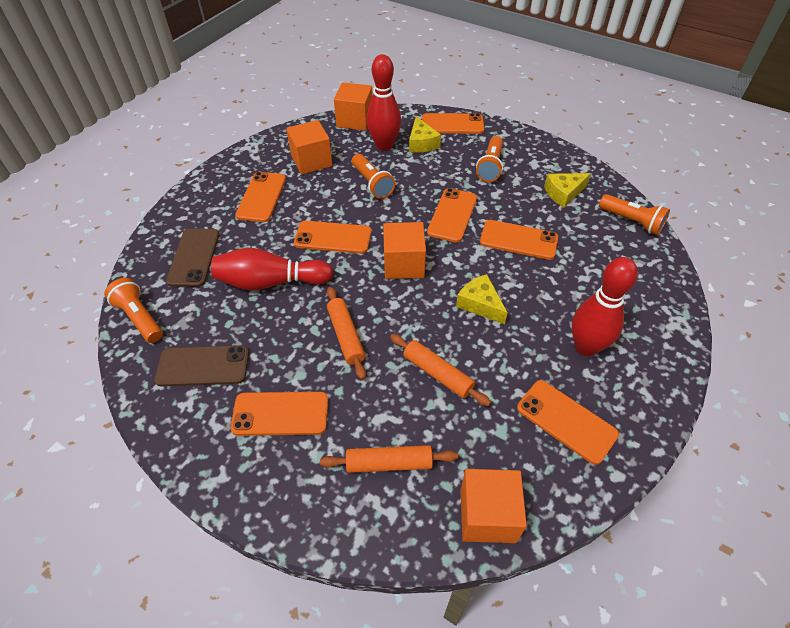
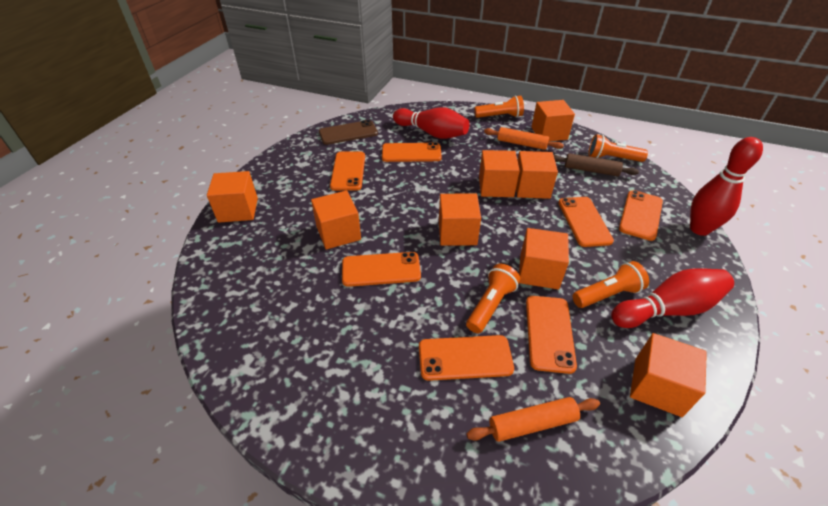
brown phone: [154,345,249,387] [166,229,219,287] = 2 -> [319,120,378,145] = 1
brown rolling pin: none = 0 -> [554,153,639,176] = 1
orange cube: [286,120,333,175] [334,82,373,131] [383,222,426,279] [461,469,527,543] = 4 -> [207,171,258,223] [311,190,361,250] [439,193,481,246] [479,150,520,197] [516,151,558,199] [519,228,569,289] [531,100,575,141] [630,333,707,417] = 8
orange rolling pin: [320,445,458,473] [327,287,366,380] [390,334,491,406] = 3 -> [466,397,600,442] [484,127,564,150] = 2
yellow cheese: [409,116,441,153] [456,274,508,324] [544,173,591,208] = 3 -> none = 0

